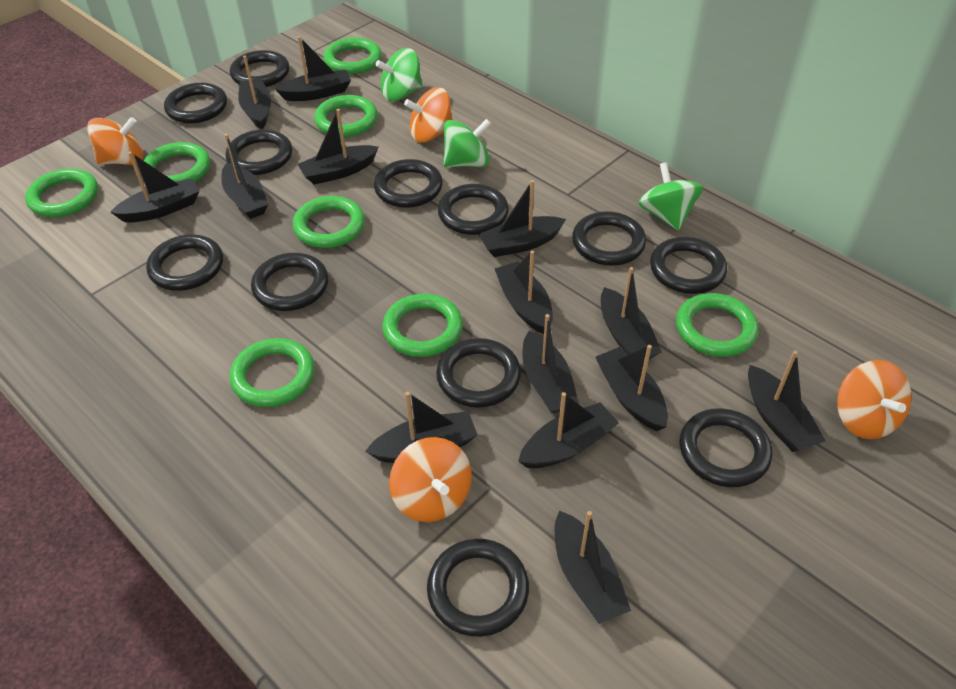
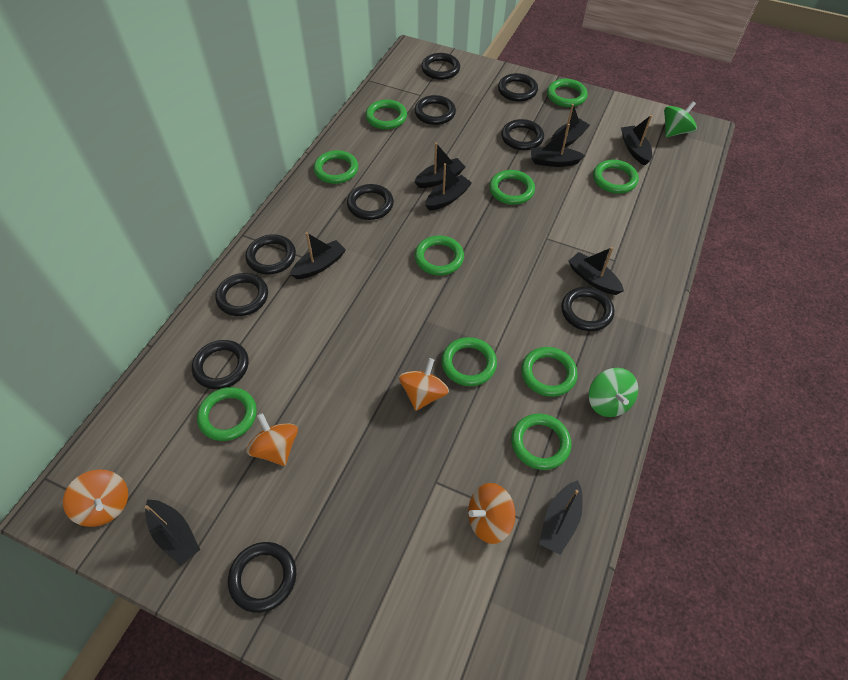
black boat: [110,152,199,222] [221,134,268,219] [238,56,271,129] [275,36,351,101] [297,109,378,185] [365,392,477,463] [479,180,566,257] [495,251,553,334] [518,392,619,468] [522,314,579,414] [555,511,631,624] [595,345,668,431] [601,267,662,359] [748,351,826,452] = 14 -> [145,500,200,566] [290,232,346,279] [414,143,465,188] [425,163,472,211] [531,124,585,167] [539,480,583,555] [551,104,590,148] [568,247,624,295] [621,115,652,165] = 9
black ring: [146,235,223,291] [164,83,227,123] [226,129,292,175] [230,50,289,87] [251,253,329,311] [374,159,443,208] [427,539,529,637] [436,338,521,407] [438,184,509,235] [572,211,646,266] [650,237,727,294] [680,408,773,487] = 12 -> [192,340,249,389] [215,273,268,316] [228,542,296,613] [246,234,296,275] [347,184,394,220] [414,95,456,125] [421,53,460,80] [498,73,538,102] [501,119,544,150] [561,287,614,331] = 10
green ring: [25,168,98,217] [144,142,210,182] [229,338,315,407] [293,196,365,248] [314,95,378,137] [323,37,382,74] [382,294,463,357] [676,293,758,357] = 8 -> [197,387,257,441] [313,150,358,184] [365,99,407,129] [415,235,464,276] [441,337,497,386] [489,170,535,205] [511,413,572,470] [521,347,578,397] [547,79,588,107] [593,160,639,194] = 10
green spinning top: [375,48,423,101] [443,119,491,167] [638,162,703,231] = 3 -> [589,368,638,417] [664,101,697,137] = 2

